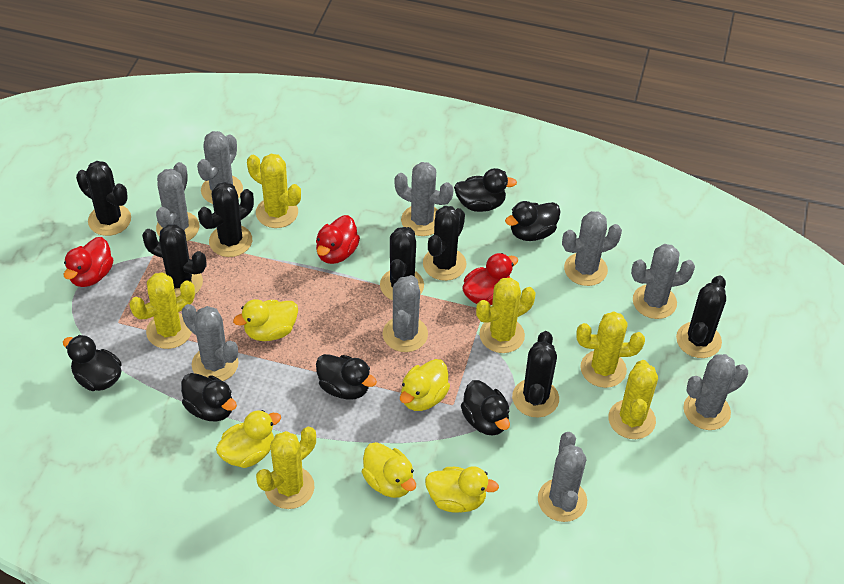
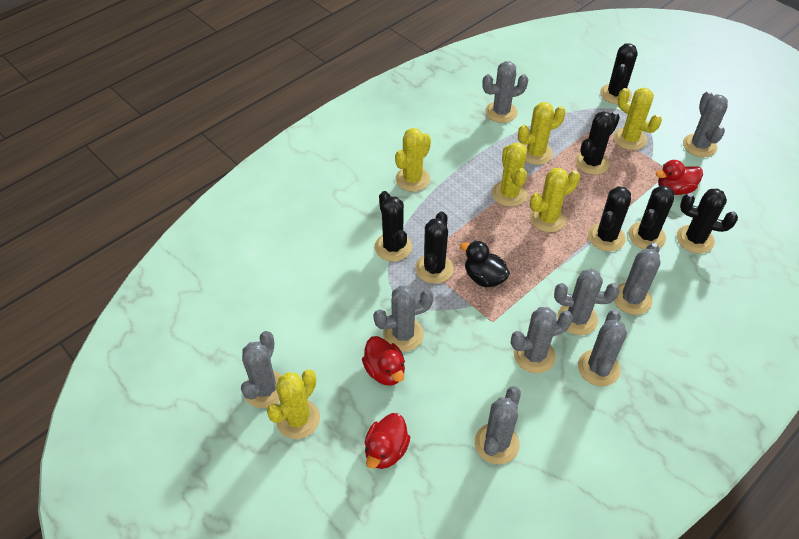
black duck: [63,335,122,391] [181,373,237,422] [316,354,377,400] [454,168,517,212] [461,380,510,436] [505,201,560,241] = 6 -> [460,241,510,287] = 1
yellow duck: [216,410,281,468] [233,299,298,341] [362,442,416,498] [400,359,450,411] [425,466,499,513] = 5 -> none = 0

